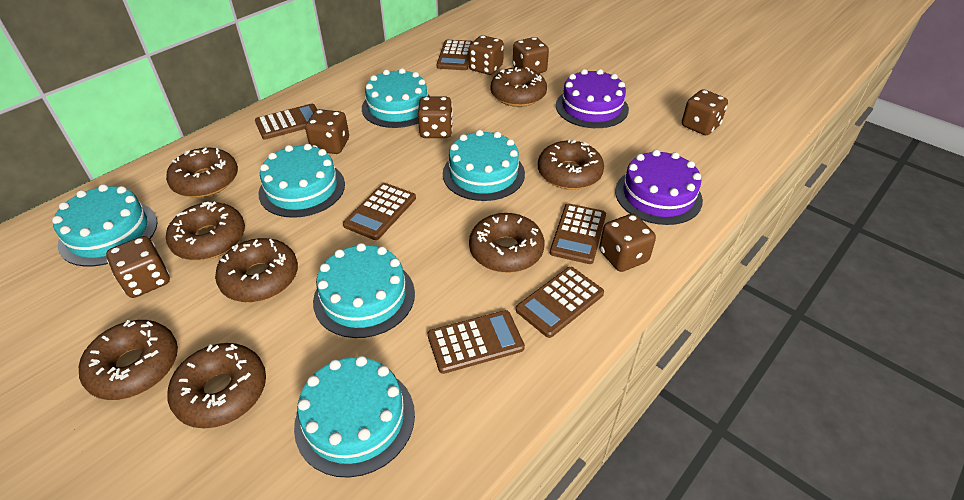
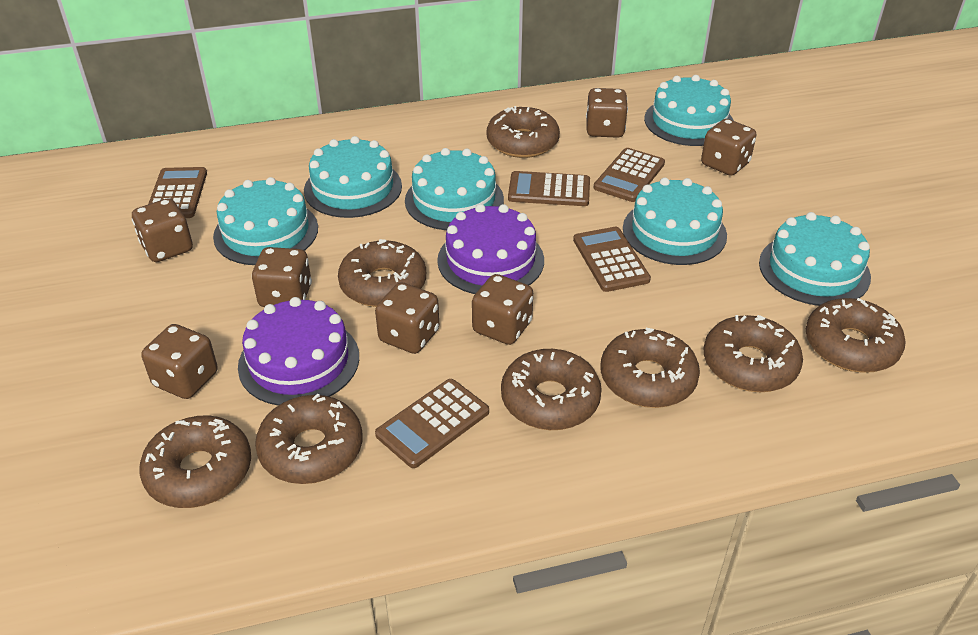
brown calculator: [255,104,317,140] [343,183,416,240] [428,310,525,374] [437,40,473,70] [516,267,604,338] [550,204,606,264] = 6 -> [148,167,207,218] [375,379,489,468] [508,171,590,206] [573,227,651,292] [594,148,665,202] = 5

